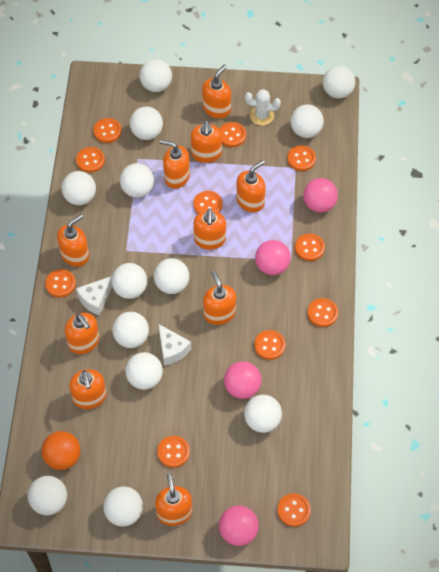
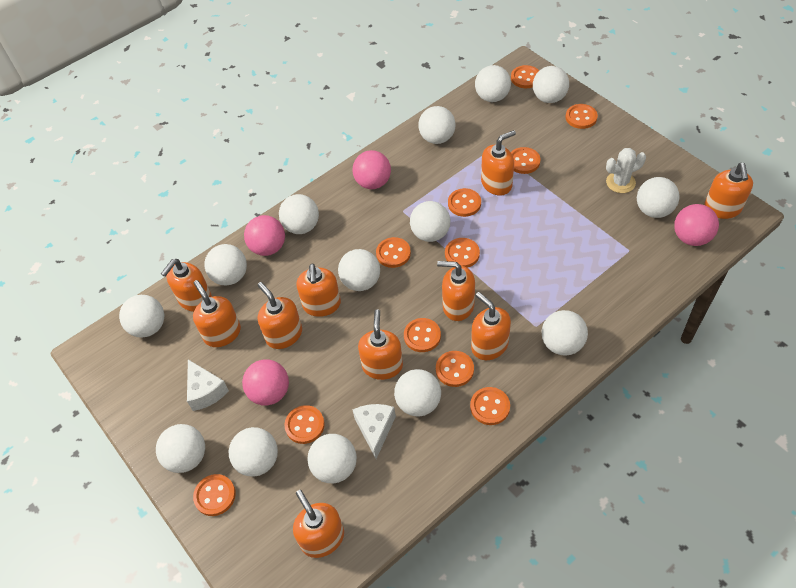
orange ball: [42,431,80,470] = 1 -> none = 0
white ball: [28,476,67,515] [62,171,96,205] [103,487,143,527] [112,263,147,299] [112,312,149,348] [120,163,154,198] [125,352,163,390] [130,107,163,140] [140,59,172,92] [154,258,189,294] [244,395,282,433] [290,105,324,138] [323,66,355,99] = 13 -> [119,295,164,338] [156,424,205,473] [204,244,247,286] [229,427,278,477] [279,194,319,234] [307,434,357,483] [338,249,380,291] [394,369,441,416] [410,201,450,242] [418,106,456,144] [475,65,511,102] [533,66,569,103] [542,310,588,356] [637,177,679,218] = 14

